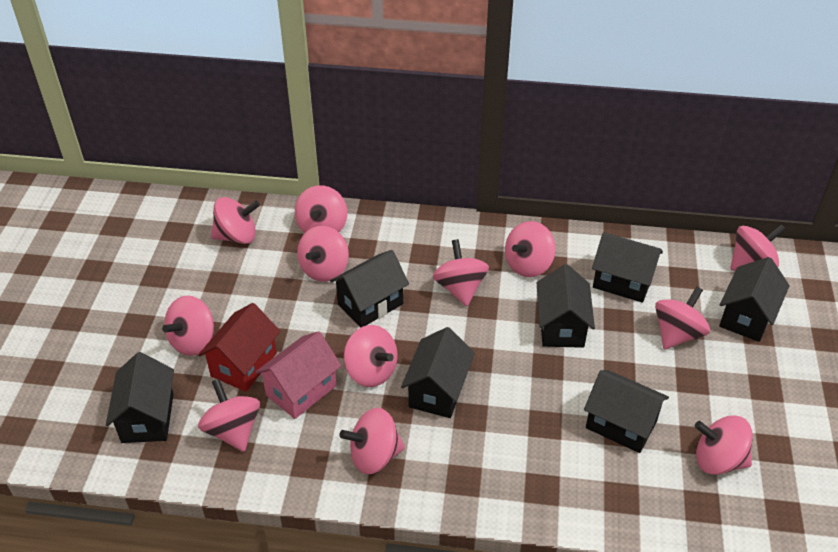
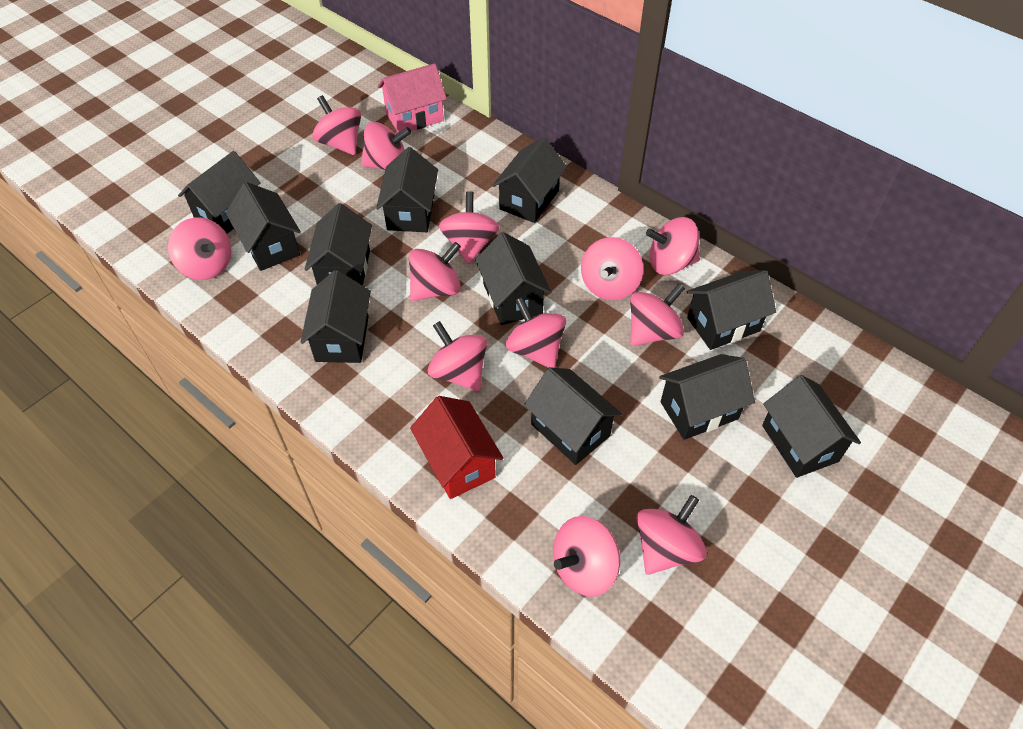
black house: [106,352,174,443] [330,250,409,328] [401,327,475,418] [537,264,595,348] [584,370,669,453] [592,232,663,303] [719,257,790,342] = 7 -> [178,151,260,234] [226,182,300,271] [301,270,371,363] [305,203,372,285] [376,147,438,232] [475,232,551,325] [492,137,567,223] [524,367,622,465] [659,354,755,440] [687,270,776,350] [762,375,861,478] = 11

